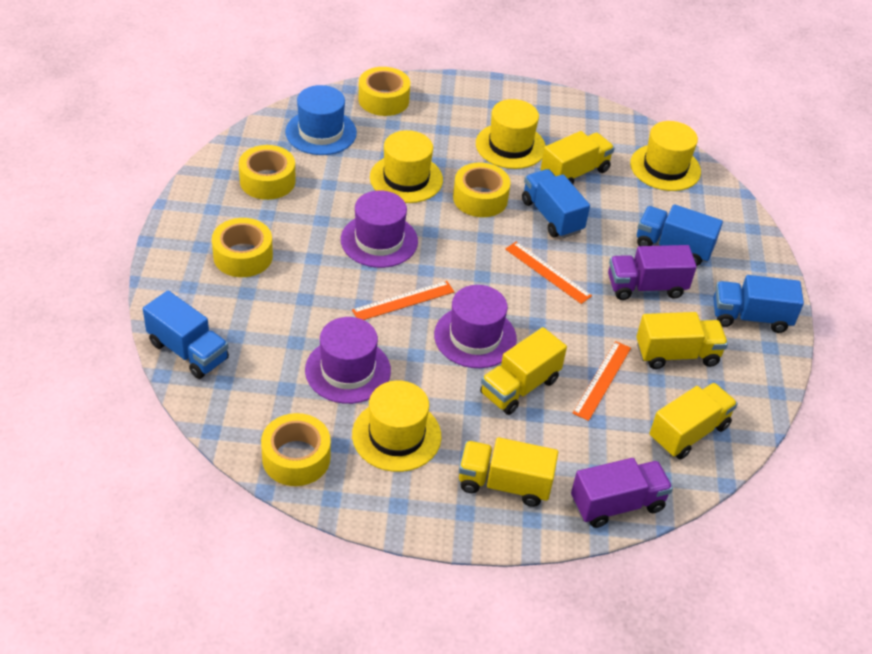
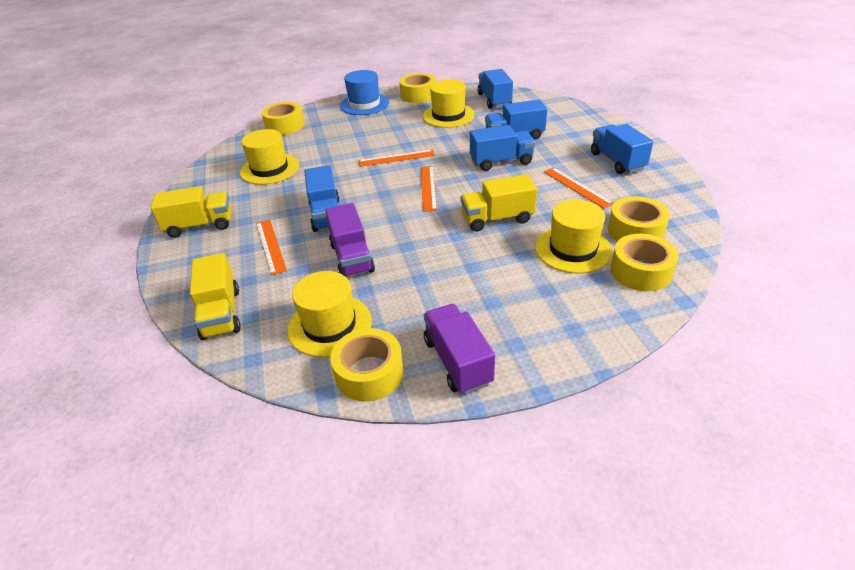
blue truck: [143,290,229,379] [522,169,590,238] [637,204,723,266] [713,275,804,333] = 4 -> [304,165,339,232] [470,125,535,171] [477,69,513,109] [485,99,547,140] [591,124,653,174] = 5
orange ruler: [352,281,454,320] [505,242,592,304] [572,341,631,421] = 3 -> [256,220,287,275] [358,149,435,167] [421,166,437,212] [544,167,614,208] = 4
purple hat: [305,317,391,404] [341,190,418,268] [434,285,517,368] = 3 -> none = 0
yellow truck: [459,437,558,507] [480,327,567,415] [541,131,615,184] [636,312,728,369] [649,383,738,460] = 5 -> [150,186,231,238] [190,253,241,340] [461,174,537,232] = 3

